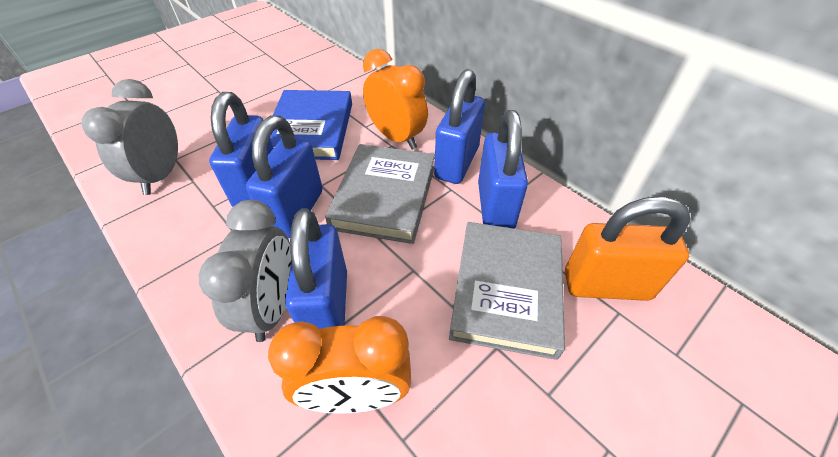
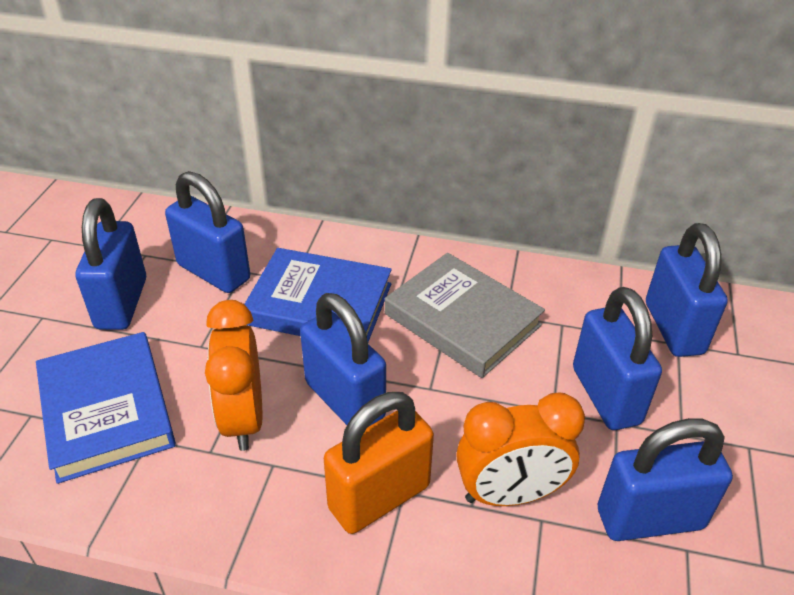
blue book: [270,90,352,160] = 1 -> [36,332,176,484] [244,248,392,342] = 2
blue padlock: [209,92,273,207] [246,115,323,238] [285,208,347,329] [434,69,485,184] [478,110,528,229] = 5 -> [76,198,146,330] [165,171,250,293] [300,293,386,426] [573,287,662,430] [598,418,733,541] [646,223,728,357] = 6
grey book: [325,144,435,244] [449,222,565,360] = 2 -> [385,253,545,378] = 1
grey clock: [81,79,178,195] [199,200,291,342] = 2 -> none = 0

